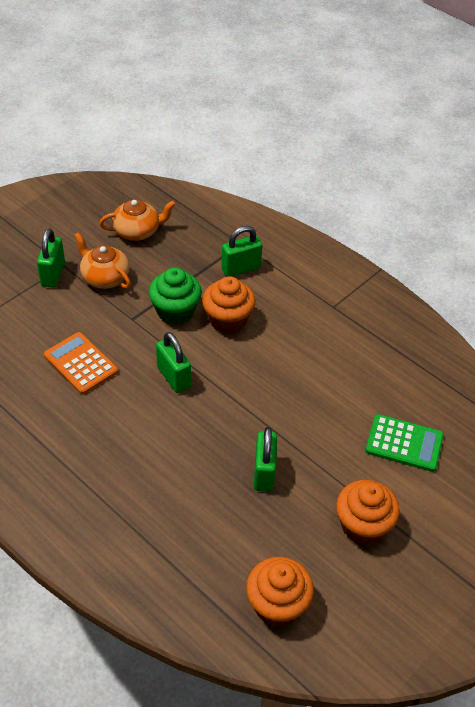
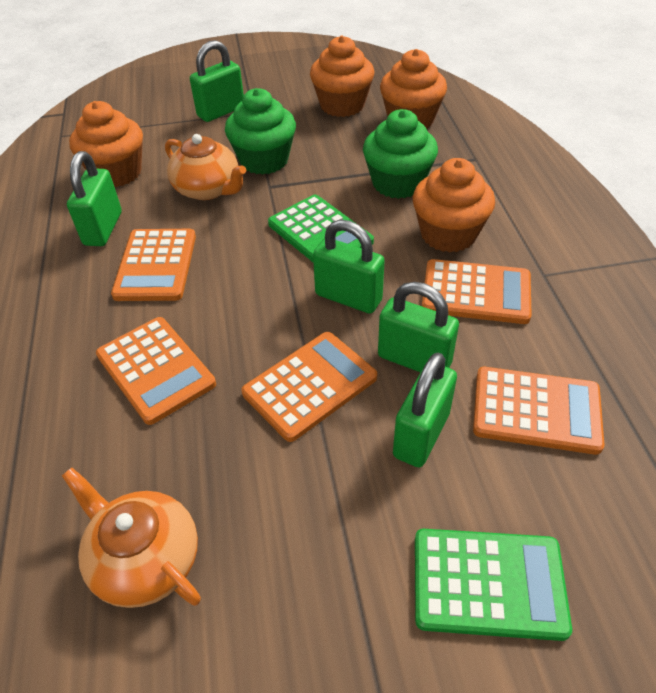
green calculator: [365,414,444,472] = 1 -> [268,195,374,262] [415,529,572,641] = 2
green cupcake: [149,267,202,325] = 1 -> [225,88,296,175] [363,109,438,199] = 2
green padlock: [37,229,65,288] [156,332,191,393] [221,226,262,277] [254,427,277,492] = 4 -> [67,151,122,246] [190,40,244,122] [313,220,385,314] [378,282,459,372] [393,353,457,467] = 5
orange calculator: [44,332,118,395] = 1 -> [96,317,216,425] [111,229,196,301] [241,332,377,442] [422,259,532,324] [473,367,605,455] = 5
orange cupcake: [202,276,255,334] [246,557,314,627] [336,480,400,545] = 3 -> [69,101,143,187] [310,36,374,117] [380,49,447,129] [413,158,495,253] = 4

